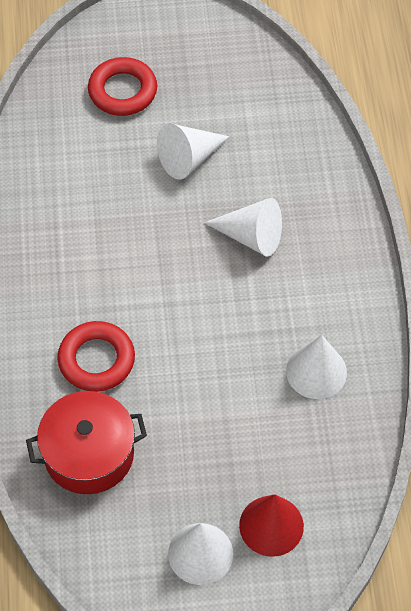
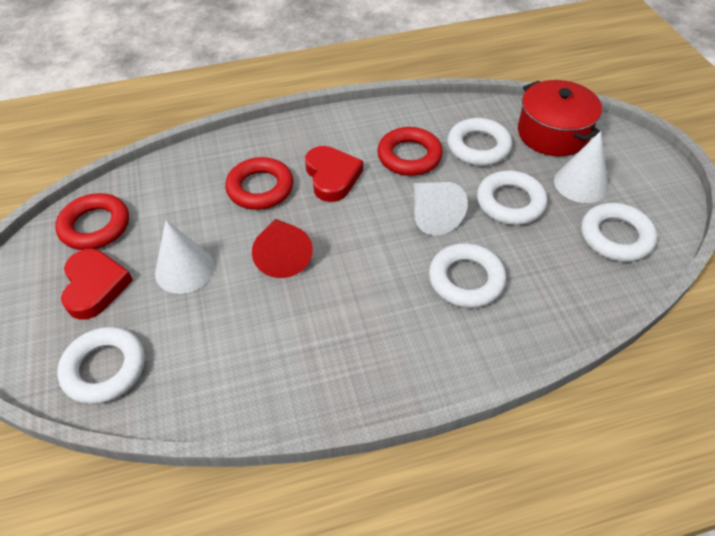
red heart: none = 0 -> [61,249,133,320] [305,146,363,202] = 2
red ring: [57,321,135,392] [88,57,157,116] = 2 -> [55,193,129,250] [225,157,293,210] [377,127,443,176] = 3
white cone: [157,123,229,180] [168,523,233,585] [204,198,282,257] [286,335,347,399] = 4 -> [155,220,214,294] [414,182,468,236] [554,131,608,203] = 3
white ring: none = 0 -> [57,327,145,404] [429,243,506,308] [447,118,512,166] [477,170,548,225] [581,203,657,262] = 5

